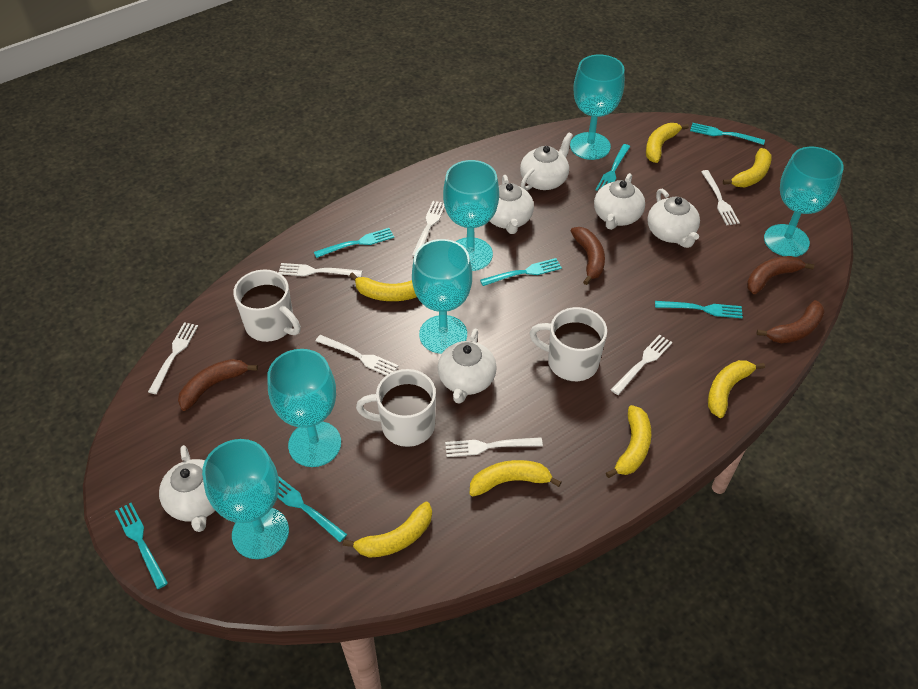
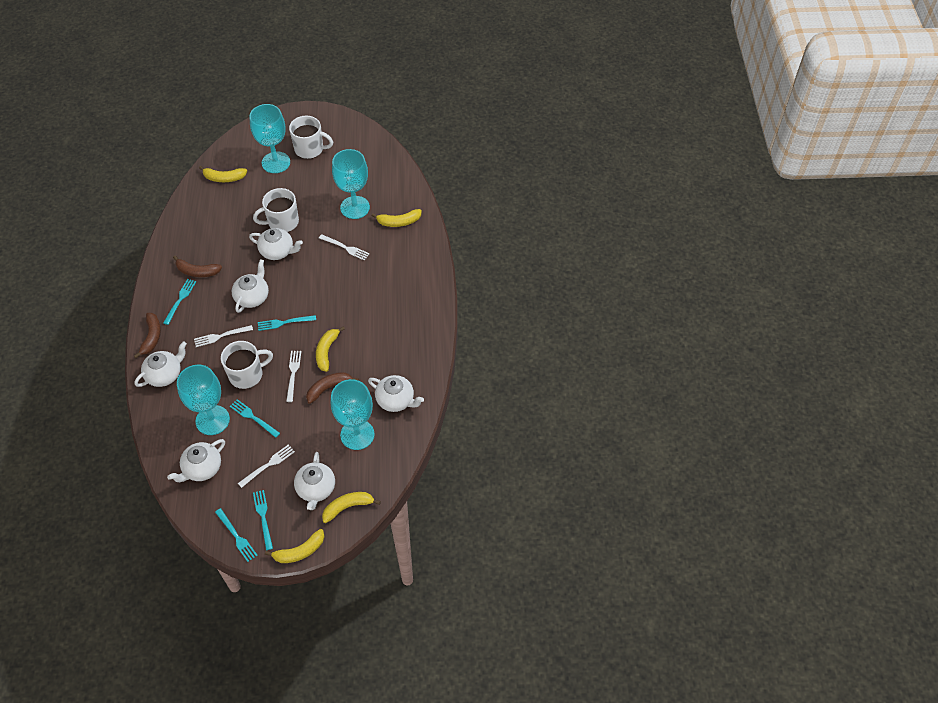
brown banana: [178,359,258,411] [571,227,605,285] [747,256,814,294] [757,300,825,343] = 4 -> [134,313,161,358] [173,255,222,277] [306,372,359,404] = 3
turquoise fork: [115,503,168,589] [277,476,347,542] [314,228,394,258] [480,258,562,286] [596,144,630,191] [655,301,743,318] [690,123,765,145] = 7 -> [163,279,196,325] [215,508,258,562] [230,399,280,438] [253,490,273,550] [258,315,316,331] = 5
turquoise goblet: [202,439,289,559] [267,349,341,467] [412,239,472,354] [443,160,499,271] [570,54,625,160] [764,147,844,257] = 6 -> [177,365,230,435] [249,104,290,173] [331,379,375,450] [332,149,370,219] = 4
white fork: [148,322,198,394] [278,263,362,277] [316,335,399,376] [412,201,445,256] [445,437,543,457] [611,335,673,395] [701,170,740,225] = 7 -> [194,325,253,347] [238,444,295,488] [286,351,301,402] [319,234,370,261] = 4
yellow banana: [343,502,432,558] [349,272,417,301] [470,460,562,496] [606,405,651,478] [646,123,689,163] [708,360,765,418] [723,148,772,187] = 7 -> [199,166,247,182] [265,529,324,563] [316,327,345,372] [322,492,381,523] [371,209,422,227] = 5

